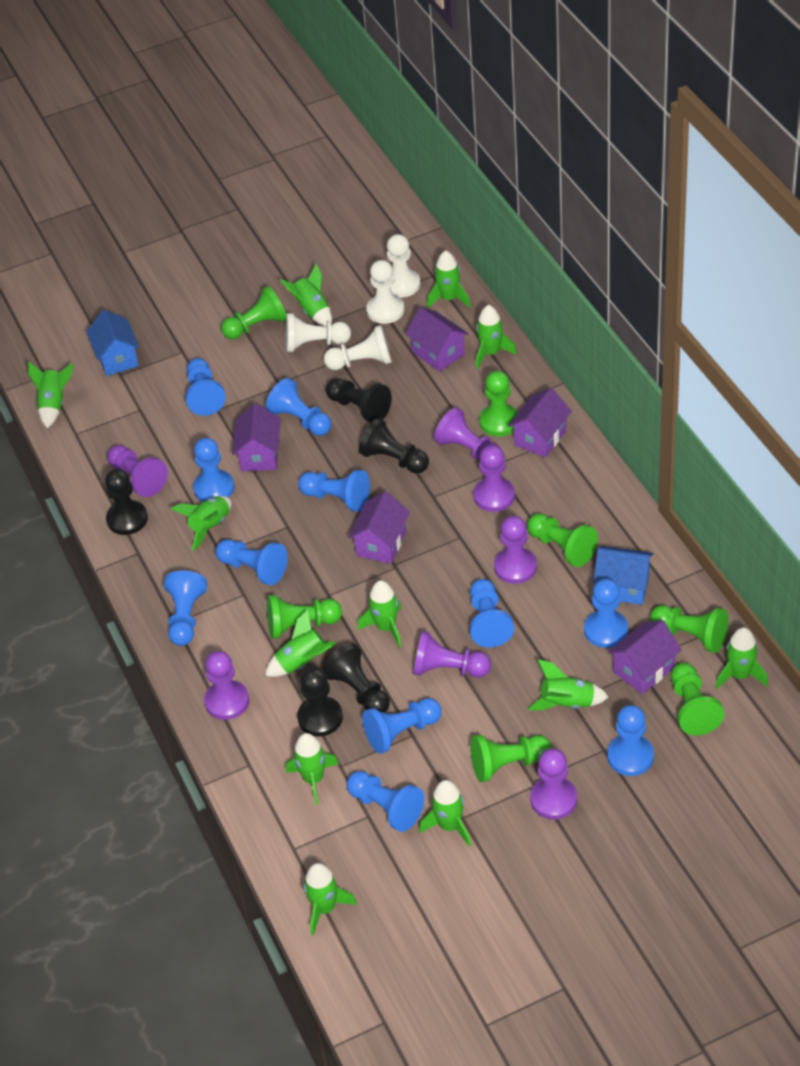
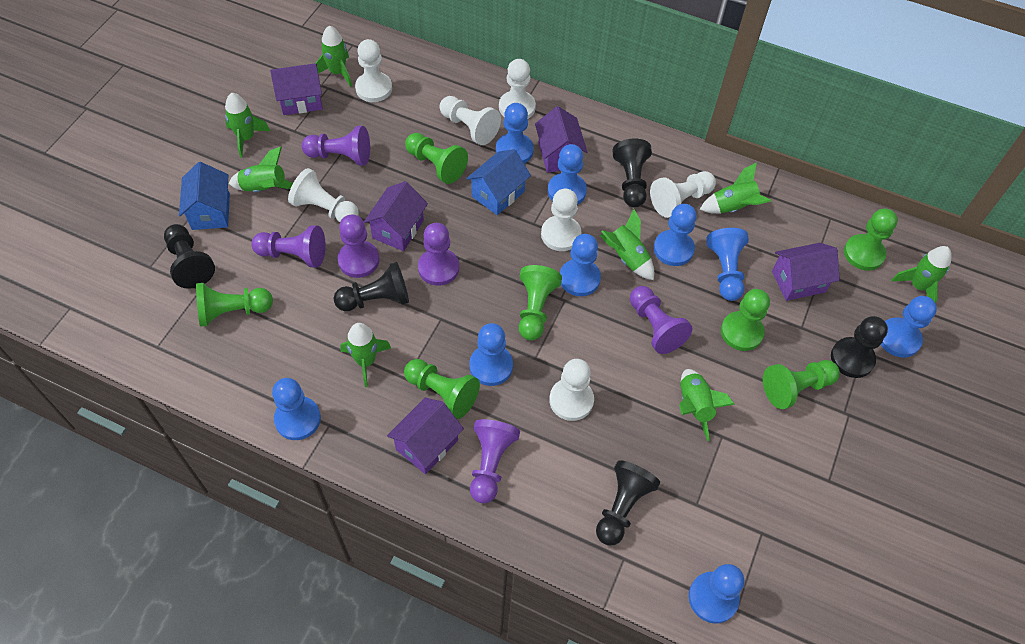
blue pawn: [164,570,207,646] [186,358,226,416] [193,438,234,502] [215,539,288,585] [266,378,331,436] [298,470,370,512] [346,771,425,832] [362,698,442,754] [469,579,514,647] [584,579,628,648] [607,705,654,776] = 11 -> [272,378,321,440] [469,323,513,386] [496,103,534,164] [548,144,587,205] [560,234,601,296] [654,204,697,266] [689,564,744,624] [706,228,749,301] [881,296,937,358] = 9
green rocket: [28,361,74,428] [171,496,232,551] [265,609,337,677] [280,264,332,327] [286,733,338,805] [304,863,357,936] [358,580,402,647] [419,780,471,847] [427,250,471,308] [476,305,517,369] [528,659,608,710] [715,627,768,689] = 12 -> [225,93,270,158] [229,147,293,192] [316,25,352,87] [340,323,391,387] [600,209,654,280] [679,369,735,441] [700,162,771,213] [891,246,952,303] = 8
purple pawn: [107,445,168,497] [204,651,249,720] [413,631,491,678] [434,407,500,459] [473,445,515,512] [494,516,537,584] [530,748,577,819] = 7 -> [251,225,326,267] [302,126,370,165] [337,215,379,278] [418,223,459,286] [470,419,520,504] [630,286,692,354] = 6
white pawn: [286,313,351,352] [324,325,392,370] [366,260,405,324] [387,234,420,298] = 4 -> [288,168,359,222] [355,39,392,102] [440,96,501,145] [499,59,536,119] [541,189,581,251] [549,359,594,421] [650,171,716,218] = 7

